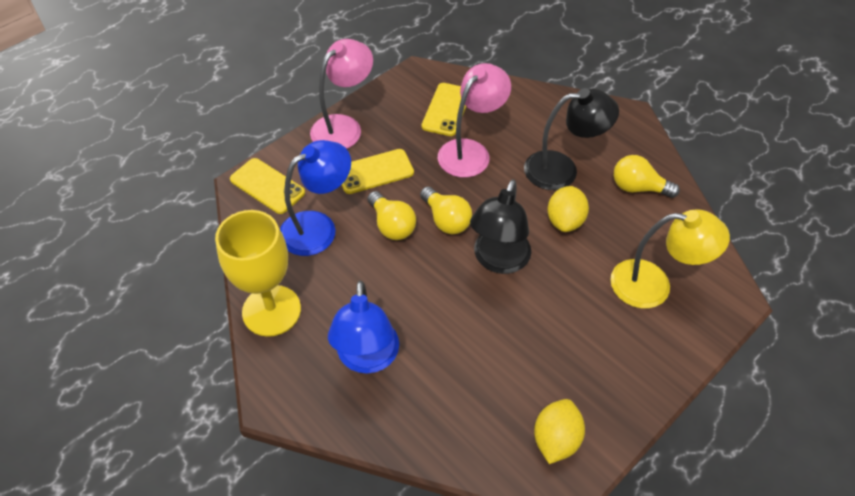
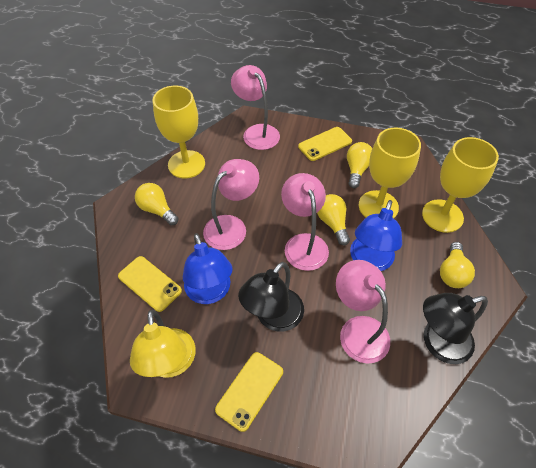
pink lamp: [310,39,373,149] [438,63,511,178] = 2 -> [203,159,259,250] [231,65,280,150] [281,173,329,271] [336,260,390,363] = 4
yellow goblet: [215,210,301,337] = 1 -> [152,86,205,178] [359,128,421,218] [422,137,499,233] = 3
yellow lemon: [534,399,585,464] [547,186,589,232] = 2 -> none = 0
yellow light bulb: [368,191,416,240] [420,187,472,234] [614,155,680,198] = 3 -> [135,183,179,226] [317,194,350,245] [347,142,372,188] [440,242,475,288] = 4

